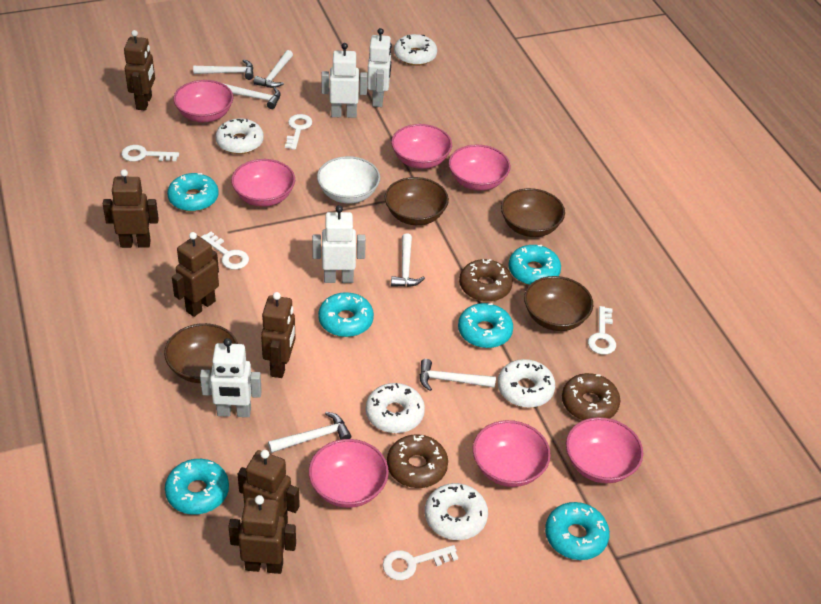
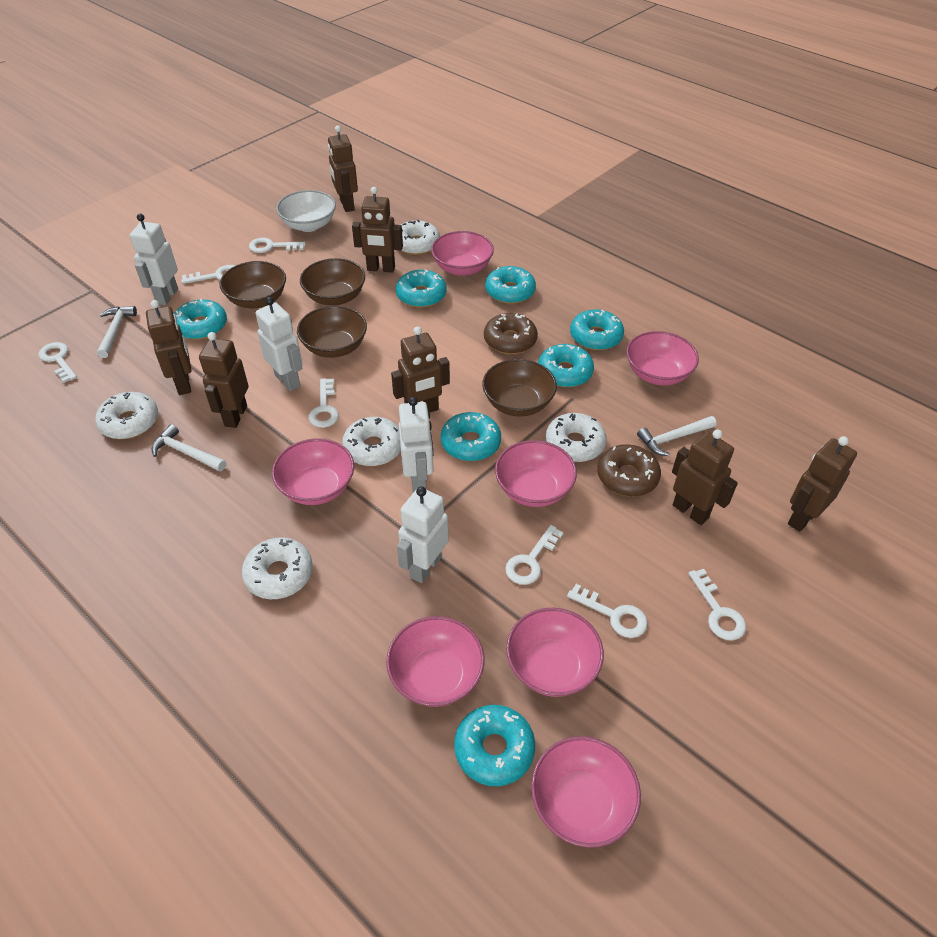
brown donut: [387,434,448,488] [459,259,513,302] [562,373,621,420] = 3 -> [484,313,538,354] [597,444,661,497] = 2
brown robot: [103,169,159,248] [124,30,155,111] [172,232,219,317] [228,495,296,574] [238,450,300,525] [261,292,296,378] = 6 -> [146,300,191,395] [199,332,249,428] [328,126,358,212] [352,187,403,273] [391,326,450,413] [672,429,738,525] [788,436,857,532] = 7
turquoise donut: [165,459,229,515] [167,173,219,212] [318,292,374,337] [458,303,513,348] [509,245,561,285] [545,502,610,560] = 6 -> [174,299,227,340] [396,269,446,308] [441,412,501,461] [454,705,535,786] [485,266,536,304] [538,344,594,387] [570,309,624,350] = 7
white hammer: [193,59,254,80] [223,83,281,109] [254,50,293,88] [268,412,351,453] [391,233,425,287] [420,359,496,391] = 6 -> [97,306,137,358] [151,424,226,471] [637,416,717,456] = 3
white key: [121,145,179,162] [201,232,249,270] [285,114,312,150] [383,545,458,580] [588,306,616,355] = 5 -> [39,342,77,383] [181,265,235,284] [249,238,306,253] [309,379,339,428] [505,525,564,585] [567,584,648,638] [688,569,746,640] = 7

